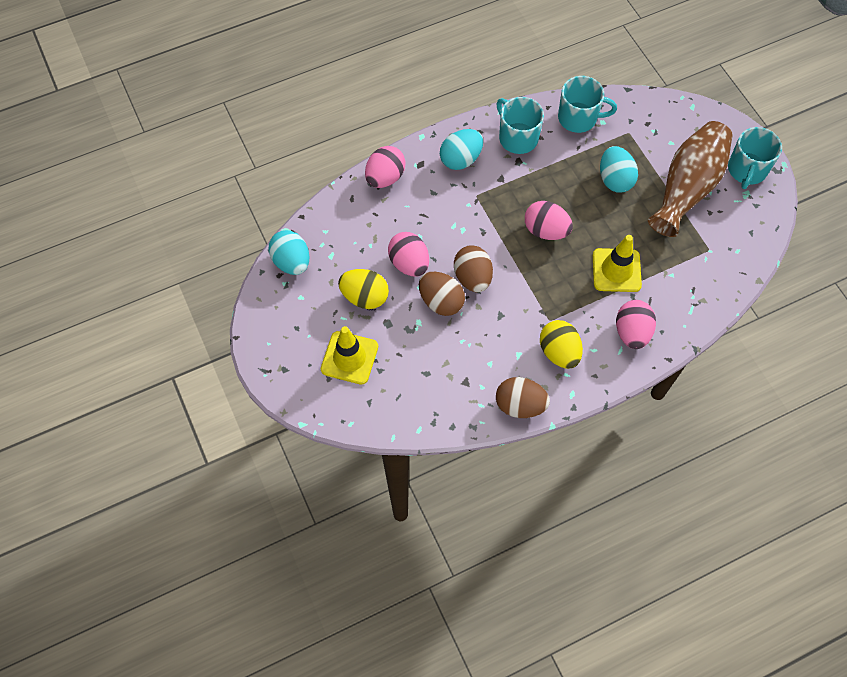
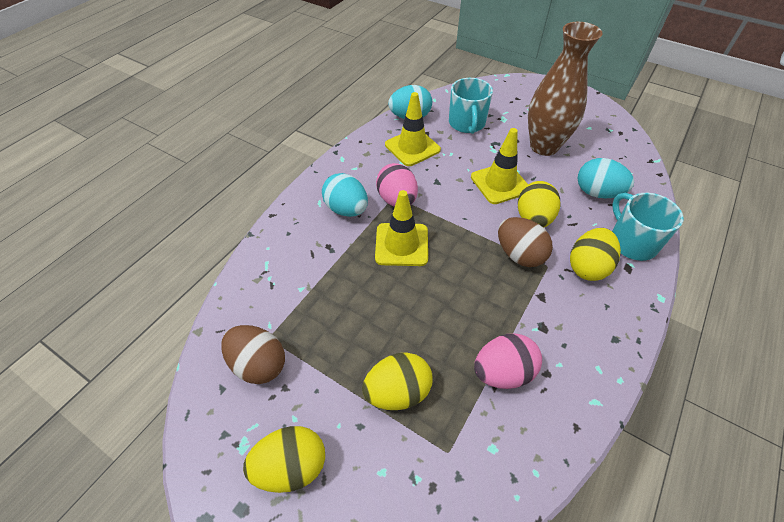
brown egg: [419,272,465,316] [454,245,493,292] [496,377,550,418] = 3 -> [221,325,285,384] [498,217,553,267] = 2
pink egg: [365,146,406,188] [388,232,429,277] [525,201,573,240] [616,300,656,349] = 4 -> [376,163,418,207] [474,334,542,389] = 2
turquoise mug: [497,97,544,154] [558,76,617,133] [728,127,782,189] = 3 -> [449,78,493,134] [612,193,684,261] = 2
yellow egg: [338,269,389,309] [540,320,583,369] = 2 -> [243,426,325,493] [362,352,432,410] [518,181,560,228] [570,228,621,281] = 4
yellow traffic cone: [321,326,378,384] [593,235,642,292] = 2 -> [375,190,428,266] [385,92,441,166] [471,128,528,204] = 3

